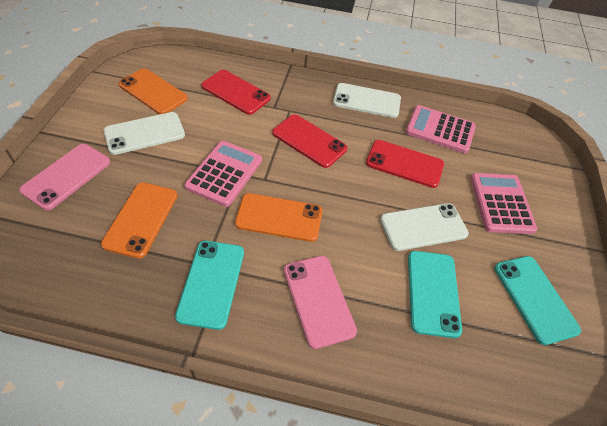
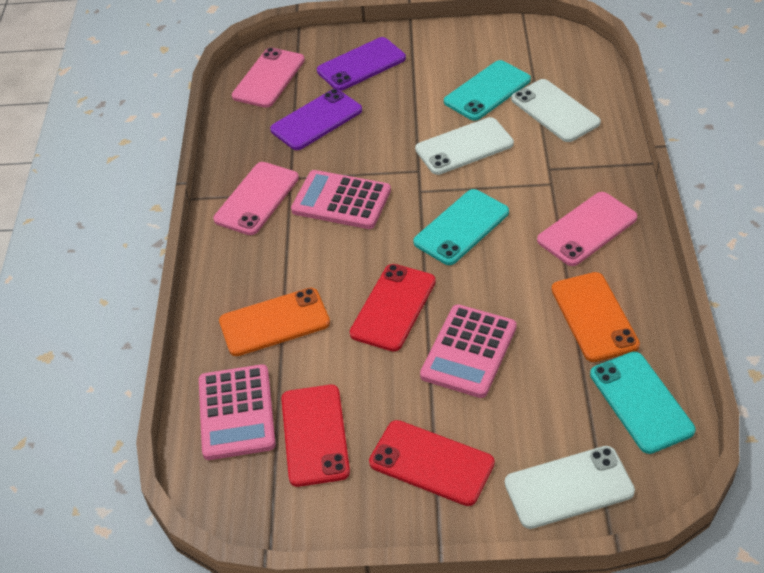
orange phone: [101,182,178,259] [118,68,188,114] [235,193,322,242] = 3 -> [219,288,330,356] [552,272,640,362] = 2
pink phone: [19,144,110,210] [284,256,357,349] = 2 -> [213,162,299,235] [232,47,305,108] [537,192,637,266] = 3
purple phone: none = 0 -> [270,89,362,150] [317,37,406,91] = 2

